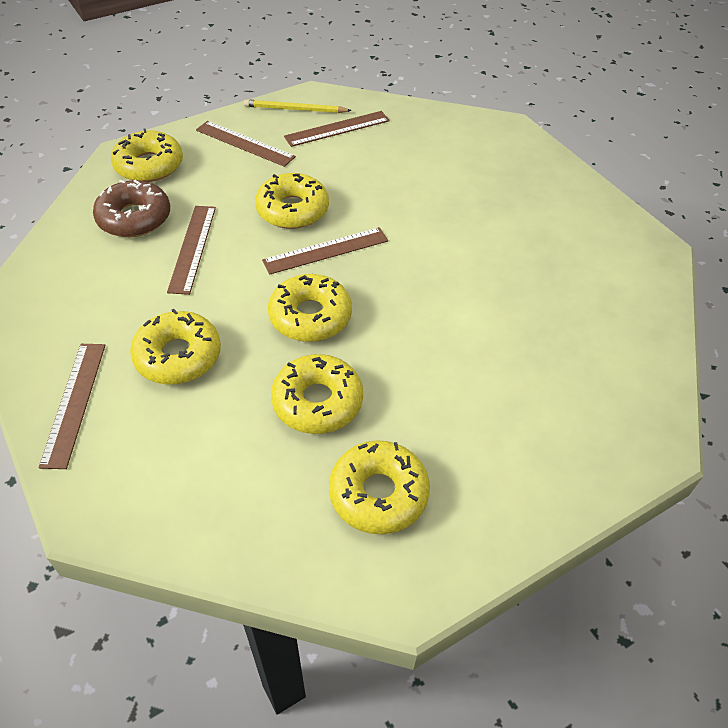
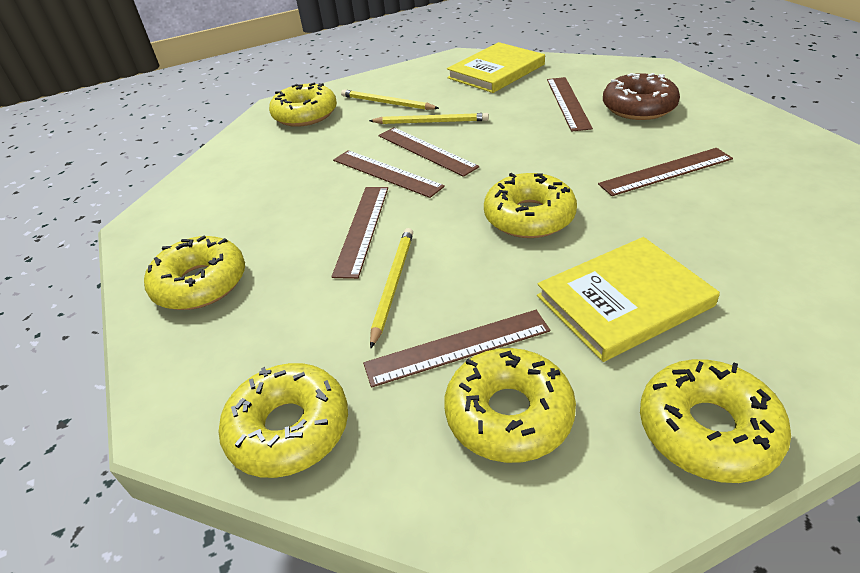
brown ruler: [39,344,106,469] [167,206,216,295] [196,121,296,167] [262,227,388,275] [284,111,390,147] = 5 -> [331,187,388,279] [333,150,445,198] [363,310,550,388] [379,127,479,177] [547,77,593,132] [598,148,733,196] = 6
yellow book: none = 0 -> [447,42,545,93] [537,237,720,362] = 2
yellow pencil: [244,99,352,113] = 1 -> [341,89,439,110] [369,113,489,124] [370,228,413,348] = 3

